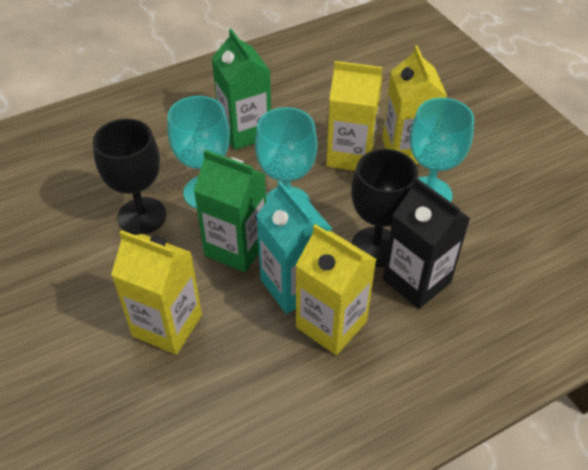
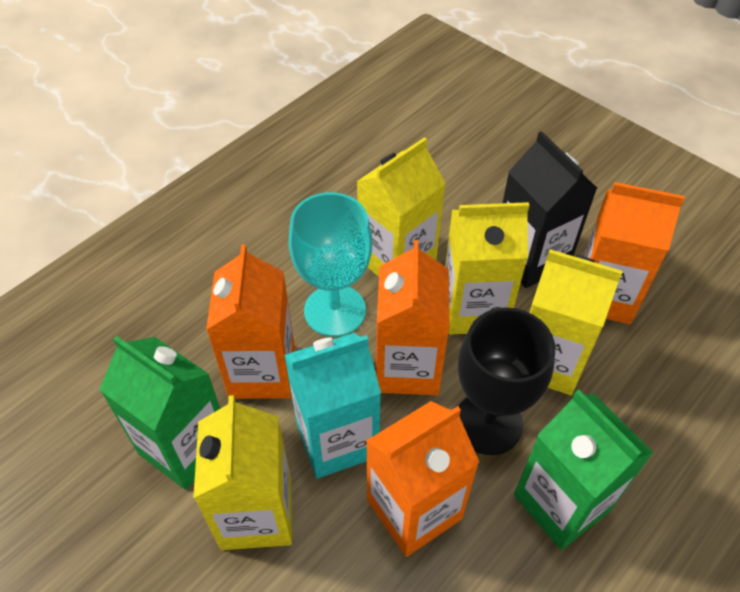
black goblet: [93,119,166,235] [351,149,418,267] = 2 -> [458,307,555,455] = 1
orange carton: none = 0 -> [206,244,295,399] [366,401,479,557] [376,240,450,395] [584,182,685,324] = 4
turquoise goblet: [167,96,230,209] [255,107,318,203] [410,98,474,202] = 3 -> [288,192,372,337] = 1

